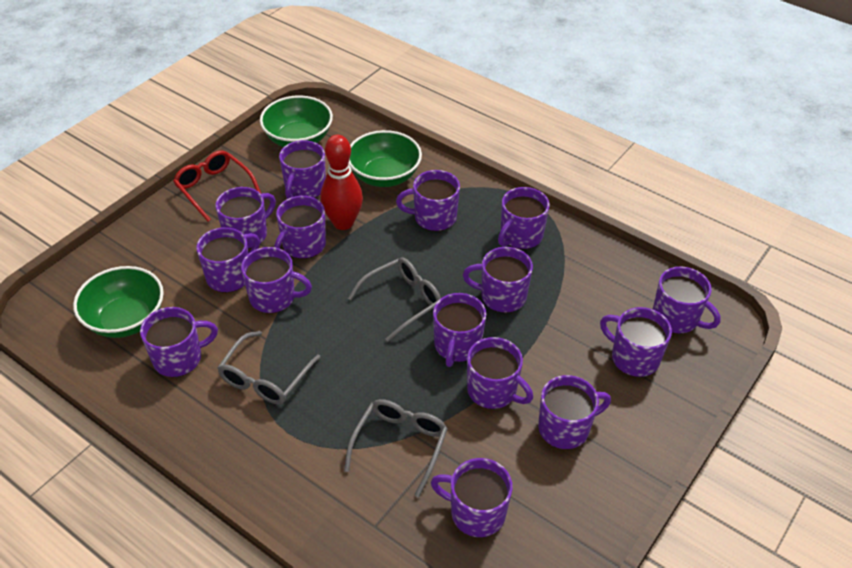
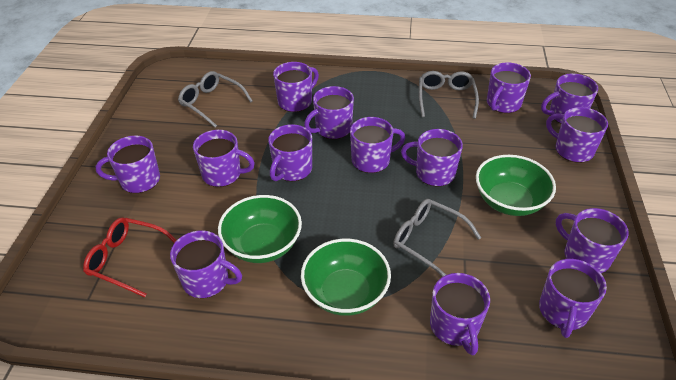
purple mug: [140,307,218,377] [196,227,260,293] [215,187,276,249] [241,247,312,313] [274,196,326,259] [279,140,326,199] [396,170,460,231] [431,458,513,537] [433,293,486,367] [463,247,533,313] [467,337,533,409] [498,187,550,249] [538,375,611,449] [600,307,672,377] [653,267,721,334] = 15 -> [96,135,160,193] [170,230,242,298] [193,130,255,187] [268,124,312,181] [273,62,319,112] [304,86,354,139] [350,117,405,173] [401,129,463,187] [430,273,490,356] [487,62,531,113] [539,259,607,338] [541,74,598,123] [546,107,608,163] [556,208,629,273] = 14
red bowling pin: [320,135,363,230] = 1 -> none = 0

